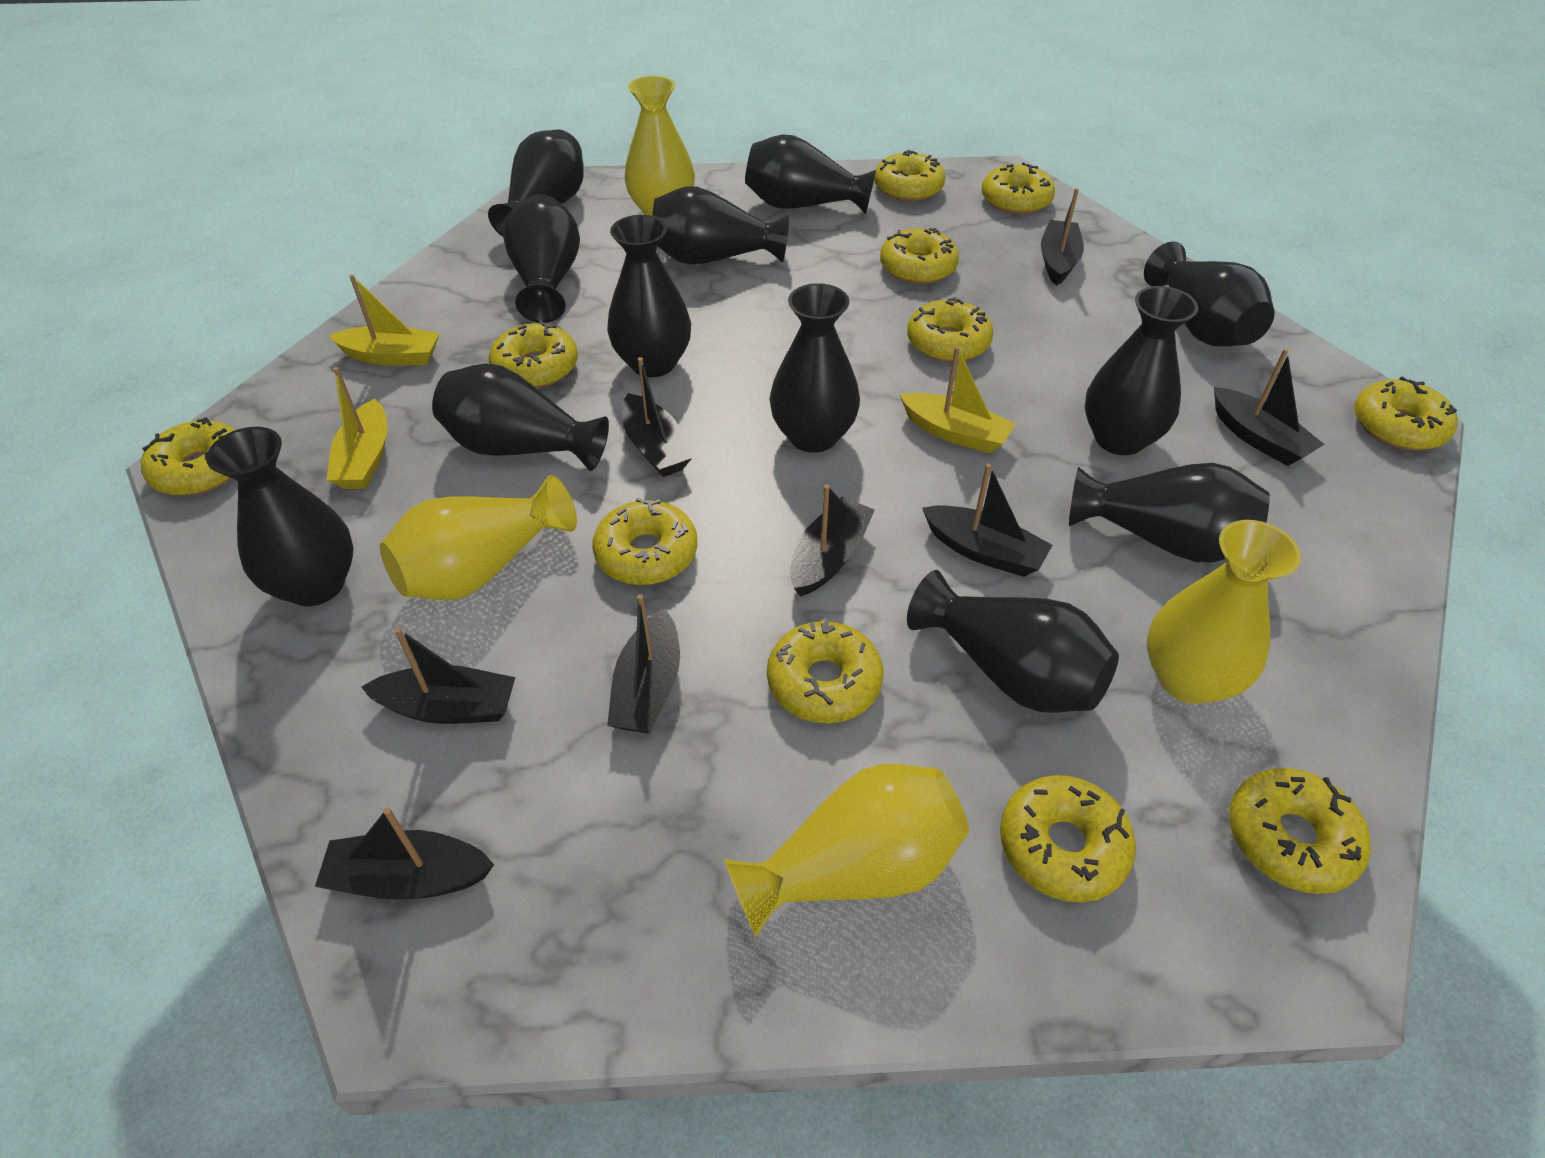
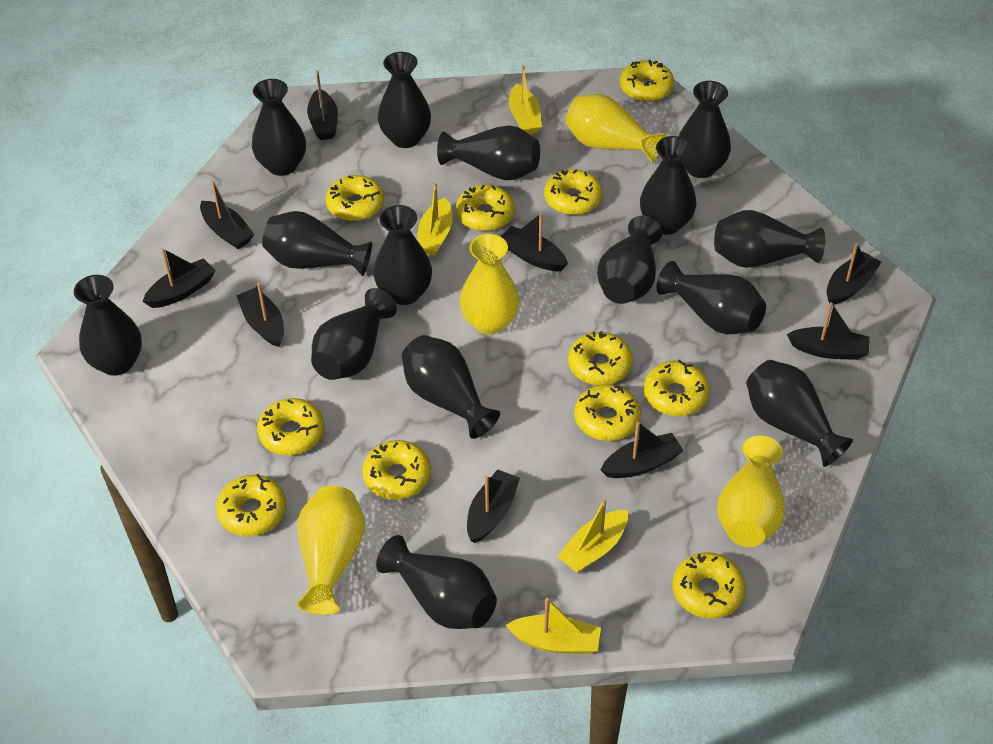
black boat: [315,807,495,900] [361,628,515,724] [607,594,680,733] [622,357,692,477] [790,485,875,597] [922,463,1053,577] [1041,188,1084,286] [1214,349,1325,466] = 8 -> [142,248,216,308] [200,180,254,249] [236,283,284,347] [307,70,338,140] [467,469,520,543] [500,213,568,271] [601,422,684,478] [787,302,869,360] [826,243,881,305] = 9
black vase: [206,427,353,606] [432,364,609,471] [488,129,584,236] [503,194,580,323] [607,215,691,377] [652,187,789,265] [745,134,876,214] [769,283,860,453] [907,570,1119,713] [1069,463,1270,562] [1085,286,1198,455] [1144,241,1275,347] = 12 -> [74,275,142,376] [252,79,306,176] [262,211,372,276] [311,288,397,380] [373,205,432,305] [376,535,497,629] [378,52,431,148] [402,335,500,439] [437,125,540,180] [597,216,662,304] [640,136,696,235] [656,261,766,334] [678,81,731,178] [714,210,825,268] [746,360,853,467] = 15
yellow boat: [326,367,388,489] [328,274,440,366] [900,346,1016,453] = 3 -> [417,182,453,256] [506,598,601,654] [509,65,542,134] [557,498,628,573] = 4

